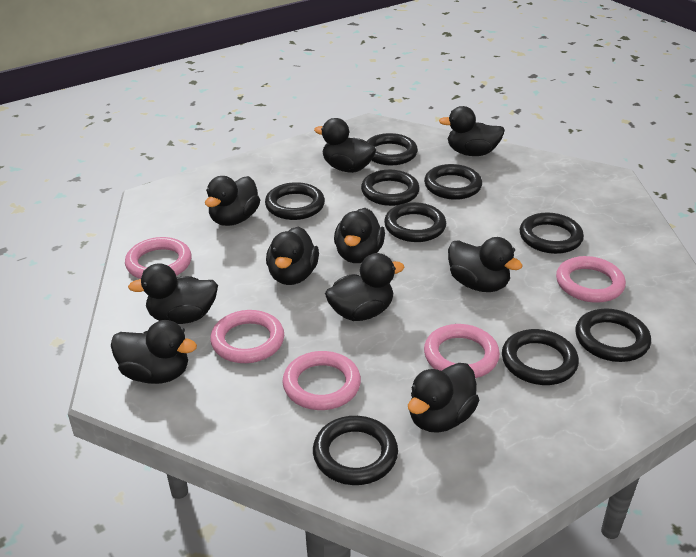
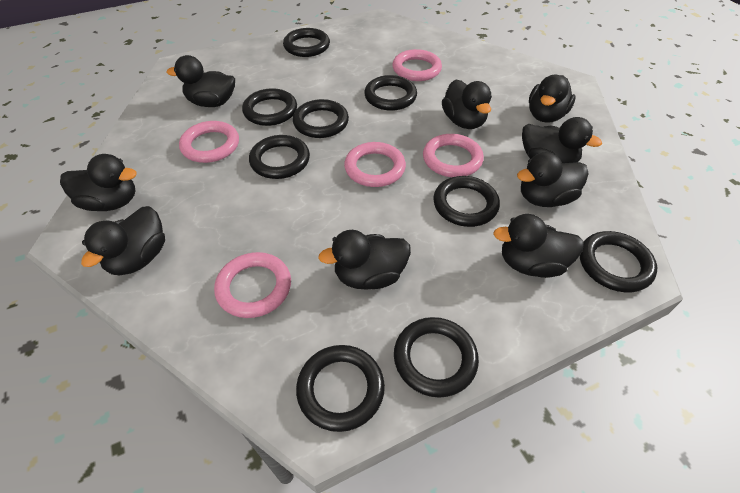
black duck: [111,320,197,384] [128,263,218,324] [205,176,260,226] [266,227,319,285] [314,118,376,173] [325,253,405,321] [334,208,385,263] [408,363,479,433] [439,106,505,156] [448,237,523,292] = 10 -> [60,154,137,211] [81,206,165,275] [167,55,235,107] [318,230,411,290] [442,80,492,129] [493,214,584,278] [517,152,589,207] [522,117,602,163] [529,75,576,123] = 9

